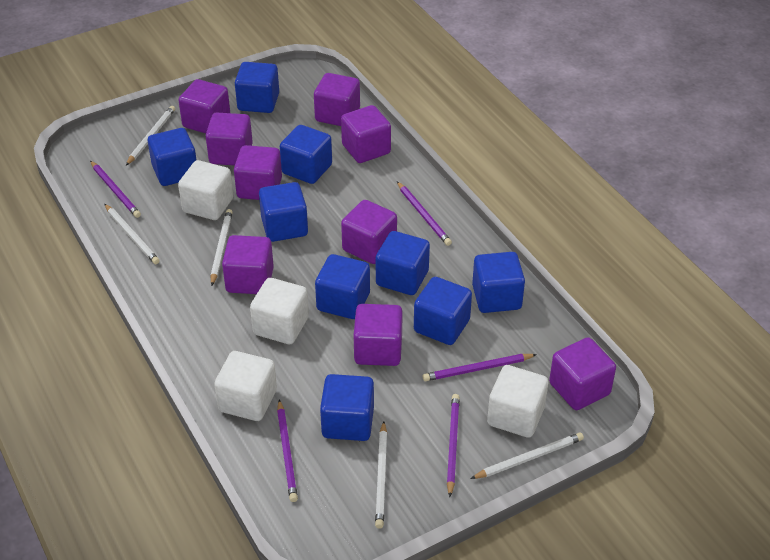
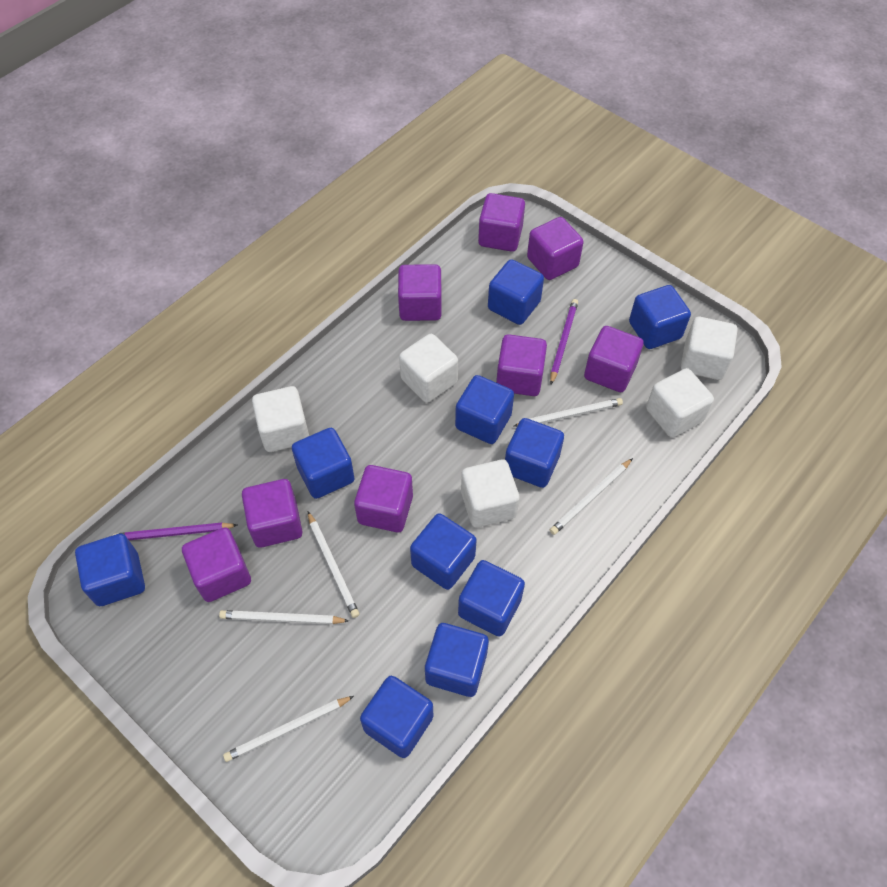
blue cube: [148,128,197,186] [235,62,279,113] [259,182,308,242] [280,125,332,184] [315,254,370,319] [320,374,374,441] [376,231,430,295] [414,277,472,345] [472,252,525,313] = 9 -> [75,534,145,606] [292,428,355,499] [360,676,433,758] [410,513,477,590] [425,623,489,697] [455,375,514,444] [458,560,525,637] [488,259,544,325] [505,418,564,488] [629,285,691,349] = 10
purple cube: [178,79,230,133] [206,112,253,165] [222,235,274,294] [234,145,282,200] [314,73,360,126] [341,105,391,163] [341,200,397,264] [354,304,403,366] [549,337,616,410] = 9 -> [182,527,251,602] [242,479,302,548] [354,465,413,532] [398,264,442,321] [478,193,525,252] [496,334,547,396] [527,217,583,280] [584,326,644,392] = 8
purple pencil: [90,161,141,218] [277,399,298,502] [397,181,452,246] [422,354,537,381] [447,394,460,497] = 5 -> [113,522,237,540] [550,299,578,384] = 2
white cube: [178,160,234,220] [214,351,277,421] [250,278,309,344] [487,365,548,438] = 4 -> [252,386,309,452] [399,334,458,403] [461,459,520,528] [646,368,714,438] [681,317,738,380] = 5

